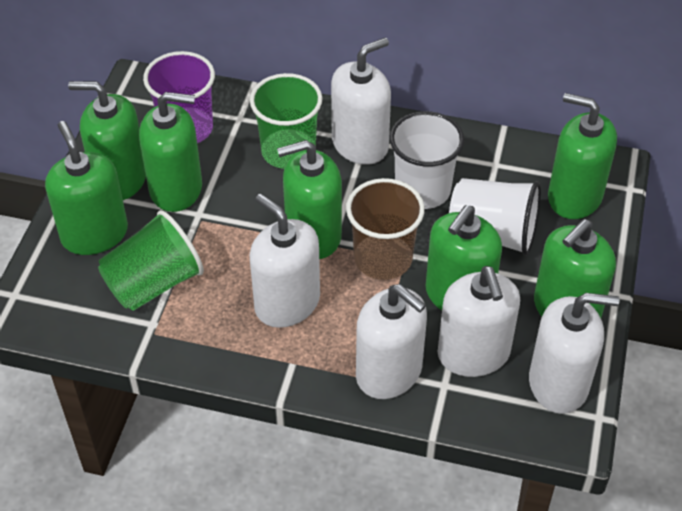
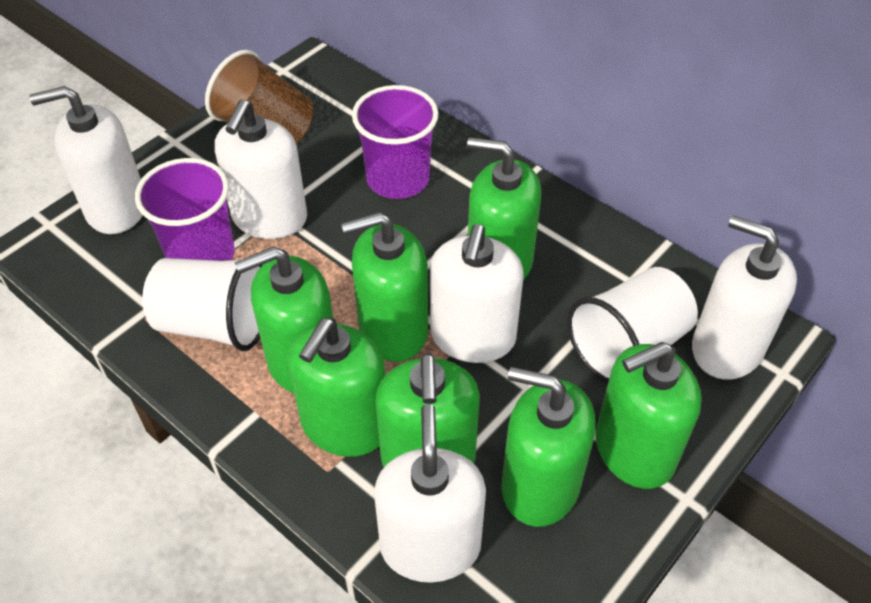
green cup: [98,210,204,311] [250,73,323,169] = 2 -> none = 0
purple cup: [143,51,215,143] = 1 -> [135,158,235,261] [352,85,439,199] = 2

